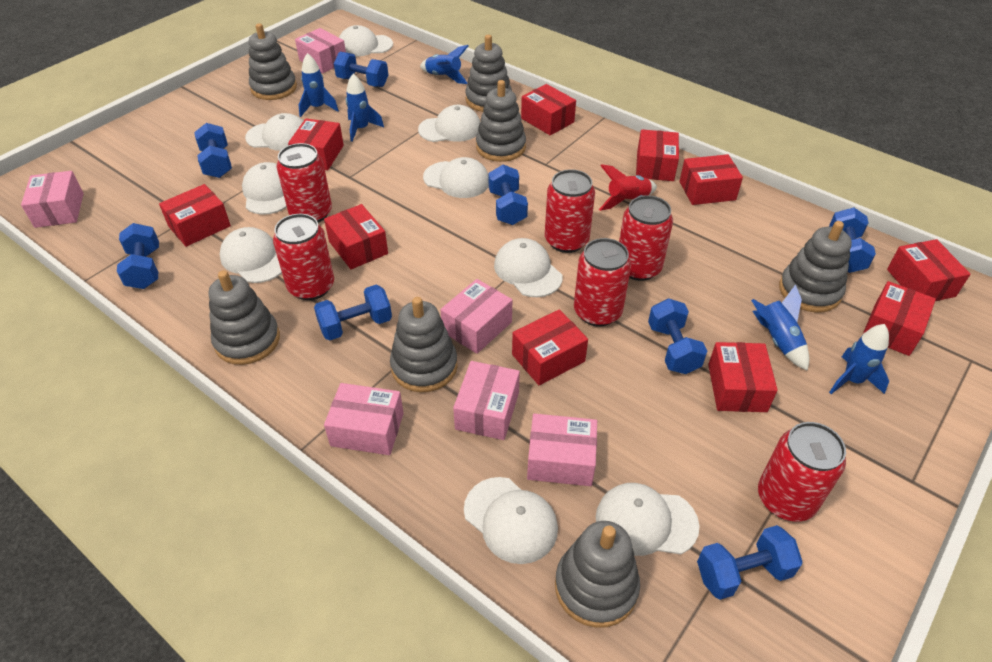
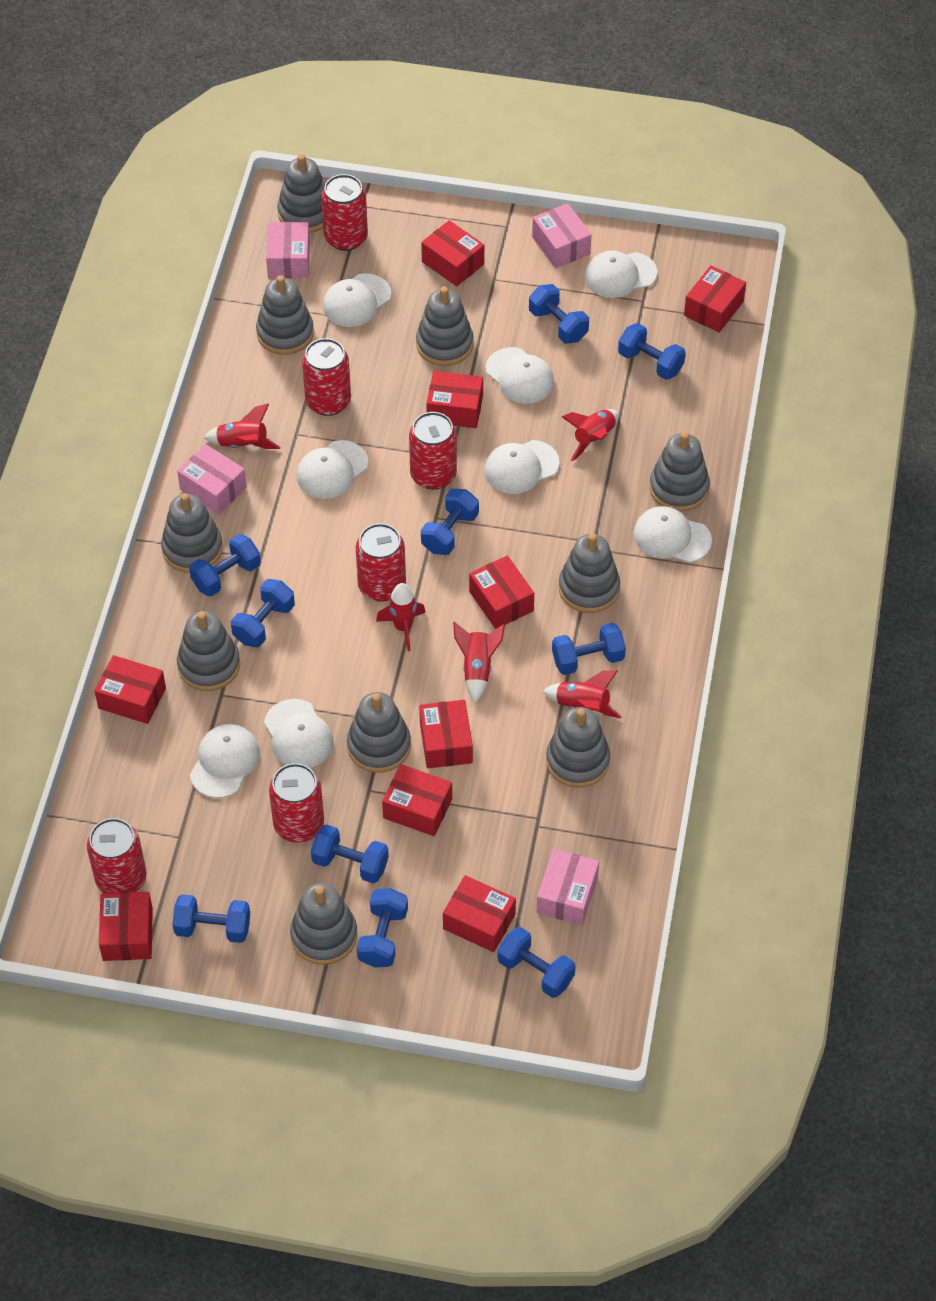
blue dumbbell: [117,223,159,289] [194,123,232,178] [314,285,392,340] [334,52,388,87] [489,165,528,225] [648,298,707,374] [697,525,803,600] [829,208,876,273] = 8 -> [172,894,250,943] [189,534,261,596] [231,579,295,647] [311,824,389,883] [357,888,408,968] [421,489,479,555] [498,927,576,998] [529,284,589,344] [552,623,626,675] [618,323,686,380] = 10
blue rocket: [299,53,339,117] [346,74,384,142] [420,45,469,84] [751,284,809,371] [829,324,889,394] = 5 -> none = 0
grey stacking toy: [208,270,280,365] [249,23,297,100] [390,297,458,392] [465,35,512,112] [476,80,526,162] [555,521,640,628] [779,221,852,312] = 7 -> [161,493,223,573] [177,611,240,691] [256,275,314,355] [277,154,325,233] [290,883,357,965] [347,692,411,773] [416,287,474,366] [546,707,610,788] [559,533,620,613] [649,432,710,512] = 10
pink box: [21,171,84,228] [295,28,346,73] [324,383,404,455] [440,279,512,354] [453,361,520,440] [527,414,597,486] = 6 -> [177,444,247,514] [266,222,310,278] [532,203,591,268] [536,849,599,925] = 4
red box: [159,184,231,247] [288,119,344,170] [324,204,388,269] [512,309,588,385] [521,84,576,135] [636,129,679,181] [680,154,743,205] [708,342,778,412] [862,281,936,356] [887,239,970,301] = 10 -> [95,655,166,724] [99,892,153,961] [382,764,452,836] [419,700,473,768] [421,220,484,286] [426,371,483,428] [443,875,516,952] [469,556,534,629] [684,265,746,333] = 9
red rocket: [599,164,657,211] = 1 -> [203,403,280,449] [376,583,426,651] [453,622,505,703] [543,670,622,718] [562,409,618,462] = 5
white cap: [220,227,282,283] [242,162,287,215] [245,113,303,151] [339,25,393,57] [418,105,480,142] [423,157,489,198] [464,477,558,564] [494,238,562,297] [596,483,700,556] = 9 -> [190,724,260,798] [264,699,334,768] [297,440,368,499] [323,273,391,327] [484,440,559,494] [485,347,554,404] [585,250,657,298] [634,506,712,563] = 8

